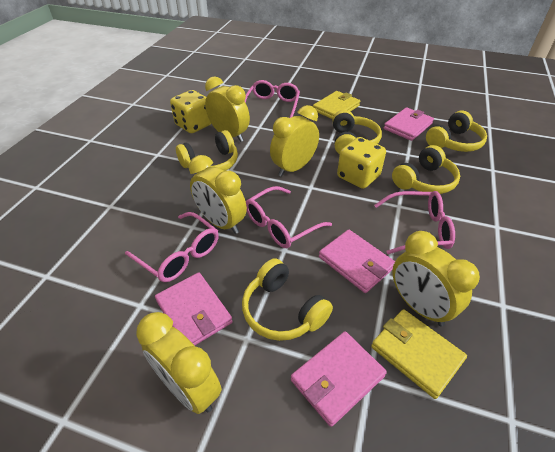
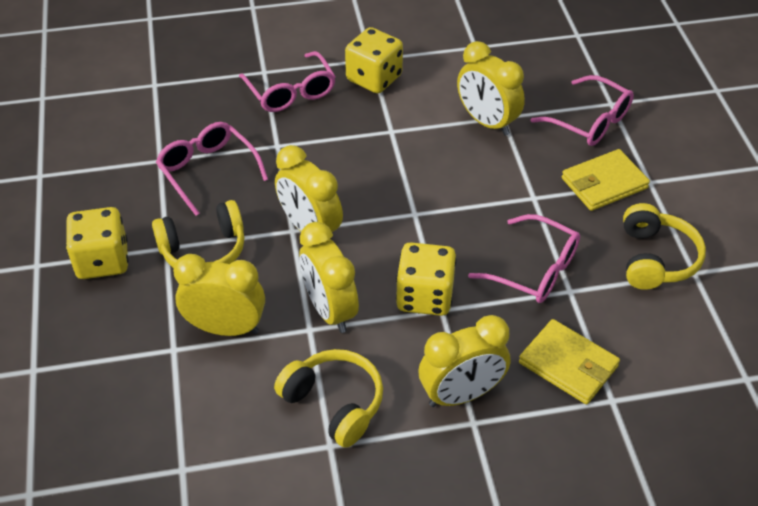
pink wallet: [155,272,233,345] [291,331,387,427] [319,229,395,293] [384,107,434,141] = 4 -> none = 0
yellow dice: [170,90,212,133] [337,137,386,189] = 2 -> [66,207,128,279] [345,27,403,93] [396,242,456,316] = 3
yellow headphones: [176,130,238,173] [242,258,333,341] [333,110,382,154] [392,145,460,194] [426,111,487,152] = 5 -> [152,200,244,268] [274,349,383,448] [623,203,706,290] = 3

